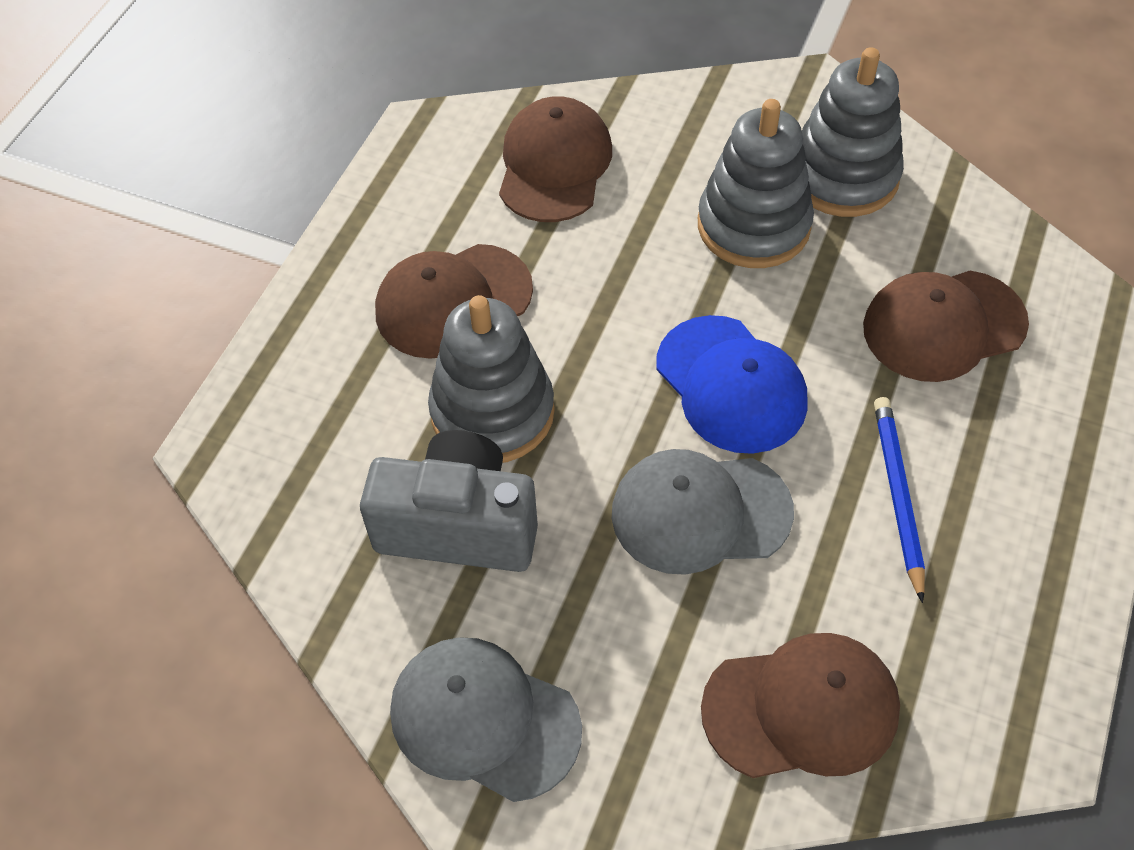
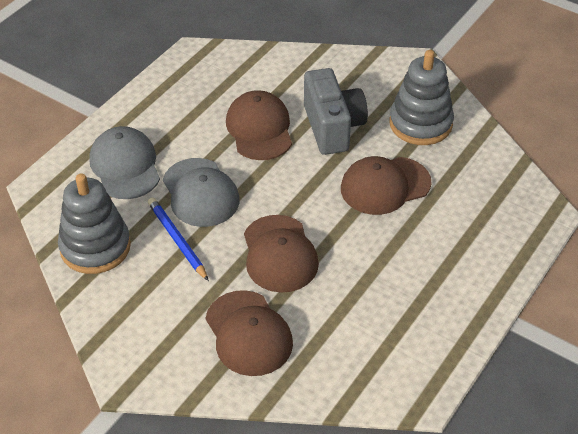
blue cap: [656,315,808,454] = 1 -> none = 0
grey stacking toy: [428,295,555,463] [698,99,814,268] [802,47,904,217] = 3 -> [58,173,131,274] [389,50,454,145] = 2

